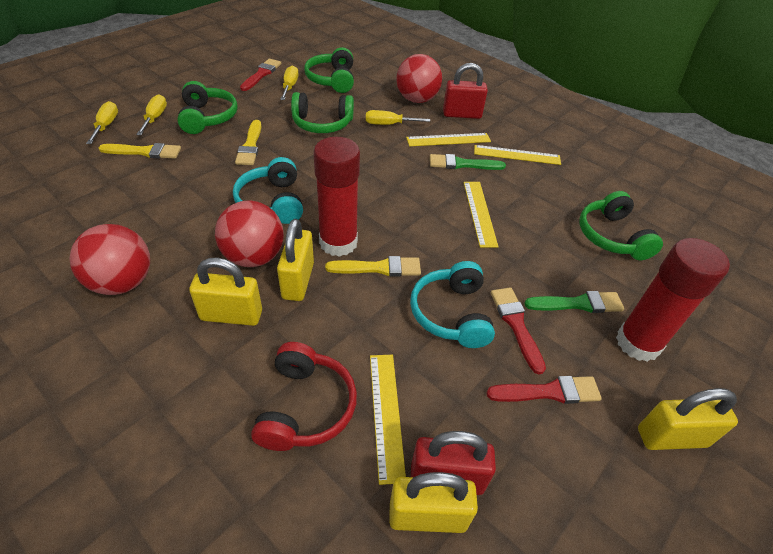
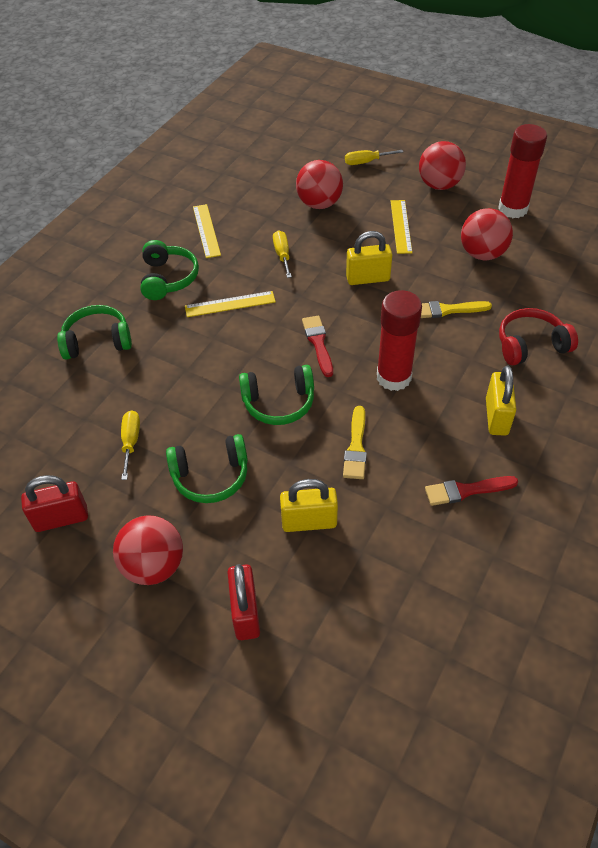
green brush: [430,154,506,170] [524,291,624,313] = 2 -> none = 0
red ball: [69,224,150,295] [215,201,284,267] [396,54,442,103] = 3 -> [113,515,183,585] [296,160,343,209] [419,141,466,190] [461,208,513,260] = 4
red brush: [240,59,282,91] [486,376,602,404] [491,287,546,375] = 3 -> [302,315,333,377] [425,476,518,506] = 2
turquoise headphones: [233,157,303,224] [410,261,495,348] = 2 -> none = 0
yellow brush: [99,143,181,159] [235,120,262,165] [325,256,421,277] = 3 -> [343,406,367,479] [421,301,492,318] = 2
yellow padlock: [189,257,262,326] [277,219,314,301] [389,472,478,533] [638,388,738,450] = 4 -> [280,479,338,532] [346,231,392,285] [486,366,516,436] = 3
yellow ruler: [370,355,406,485] [406,133,491,146] [464,182,498,248] [474,145,561,165] = 4 -> [185,291,276,317] [193,204,221,258] [391,200,412,254] = 3
yellow screwdriver: [86,101,118,144] [136,94,167,135] [280,65,299,100] [366,110,430,125] = 4 -> [121,410,140,480] [273,230,292,278] [345,150,403,165] = 3

